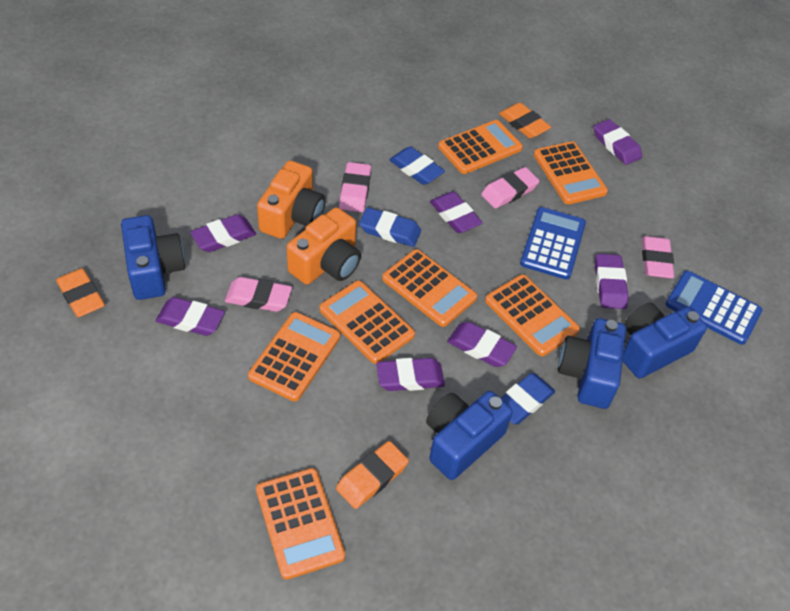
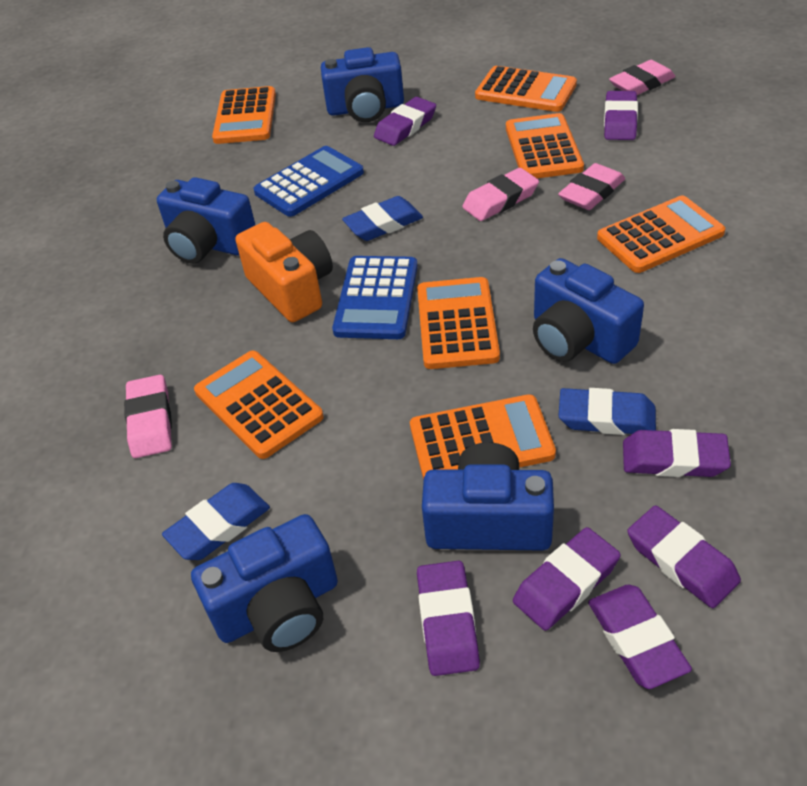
blue camera: [121,215,185,300] [426,391,513,480] [558,318,626,409] [623,303,707,378] = 4 -> [157,177,255,264] [191,514,338,652] [321,47,404,122] [422,442,554,551] [533,258,644,364] = 5
orange camera: [257,161,325,239] [287,207,361,285] = 2 -> [236,222,333,322] = 1
orange eraser: [56,268,105,317] [336,441,409,509] [499,103,551,138] = 3 -> none = 0

